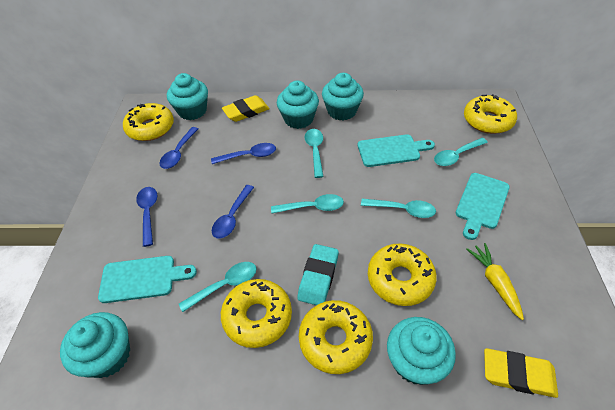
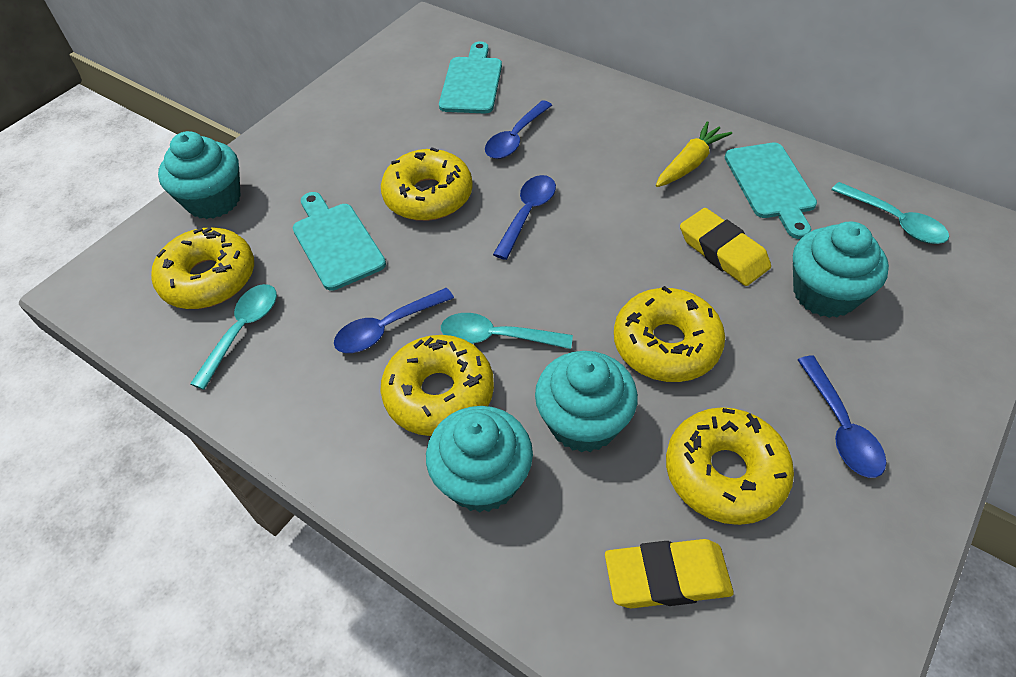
turquoise cupcake: [60,312,130,378] [167,73,208,120] [277,81,319,129] [322,73,364,120] [387,317,456,385] = 5 -> [158,131,241,219] [426,406,533,513] [535,351,638,453] [793,222,889,318] = 4
turquoise eraser: [297,244,339,305] = 1 -> none = 0
turquoise spoon: [179,262,257,312] [271,194,344,213] [305,129,324,178] [361,199,436,218] [434,138,488,166] = 5 -> [190,284,277,390] [441,313,573,349] [831,182,949,244] = 3

